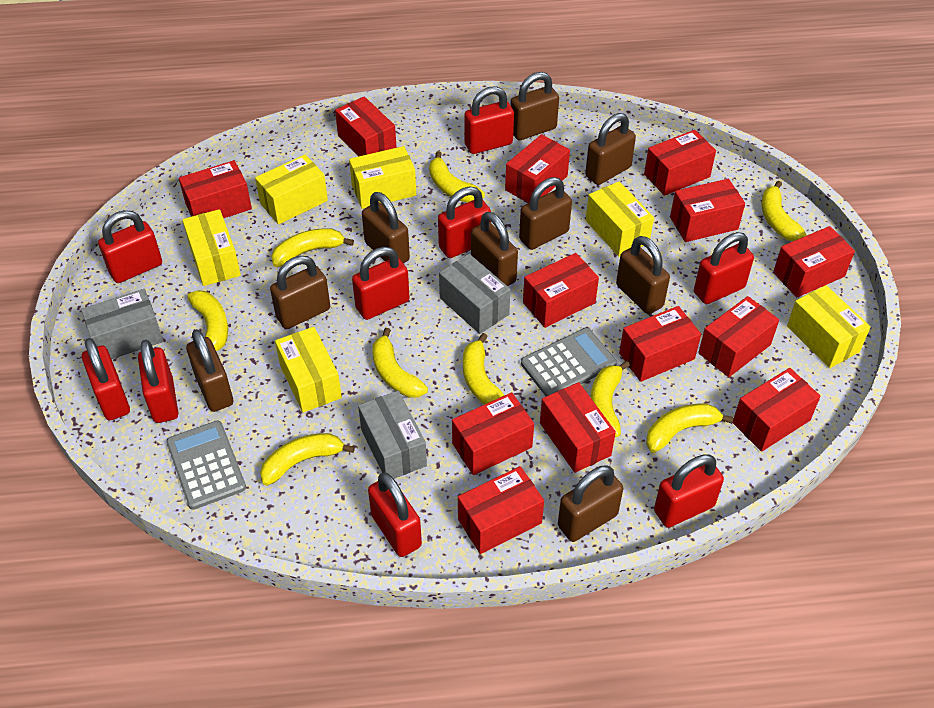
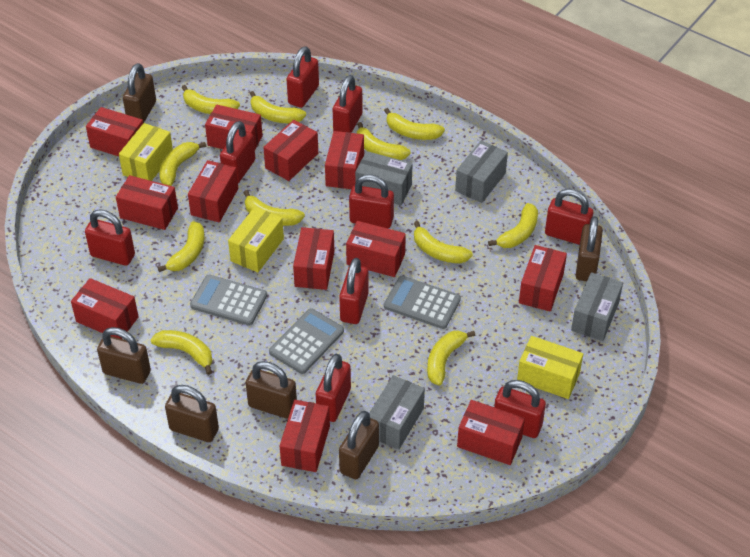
brown padlock: [186,329,233,412] [270,256,330,329] [362,192,410,264] [471,212,518,286] [510,72,559,140] [519,177,572,250] [558,465,623,542] [585,113,636,185] [616,236,670,314] = 9 -> [97,327,151,384] [123,63,156,123] [165,385,219,442] [246,361,297,419] [339,411,379,479] [576,216,603,281] = 6
grey box: [81,289,164,359] [358,391,427,479] [439,254,510,334] = 3 -> [355,151,412,205] [369,375,425,450] [455,141,508,203] [571,272,623,341] = 4
grey calculator: [166,421,246,510] [521,328,617,396] = 2 -> [190,275,267,326] [269,308,344,374] [384,276,461,329] = 3
red box: [179,160,252,218] [335,96,397,157] [452,392,534,475] [458,466,544,554] [505,134,570,203] [523,253,599,328] [540,382,616,473] [619,306,701,382] [644,130,716,196] [670,179,745,242] [698,296,779,377] [732,368,821,452] [773,226,855,298] = 13 -> [71,278,139,339] [86,107,143,156] [116,175,178,230] [188,160,238,222] [205,105,263,149] [263,120,318,181] [280,400,330,472] [293,227,334,290] [325,131,364,189] [346,221,406,277] [457,400,525,465] [519,245,567,312] = 12
yellow banana: [187,290,228,351] [260,433,355,486] [271,228,354,267] [372,328,428,397] [429,151,485,203] [463,333,504,405] [591,360,630,437] [646,404,734,453] [761,181,807,241] = 9 -> [150,330,213,375] [158,221,205,272] [159,142,206,186] [182,85,240,114] [243,190,305,226] [250,91,306,123] [357,122,411,160] [384,108,445,140] [414,221,473,264] [427,330,475,386] [488,203,538,248] = 11
yellow box: [182,209,241,286] [255,154,328,224] [275,327,342,413] [349,146,416,209] [586,181,654,257] [787,285,871,368] = 6 -> [119,123,173,181] [228,207,284,272] [517,336,583,399] = 3

